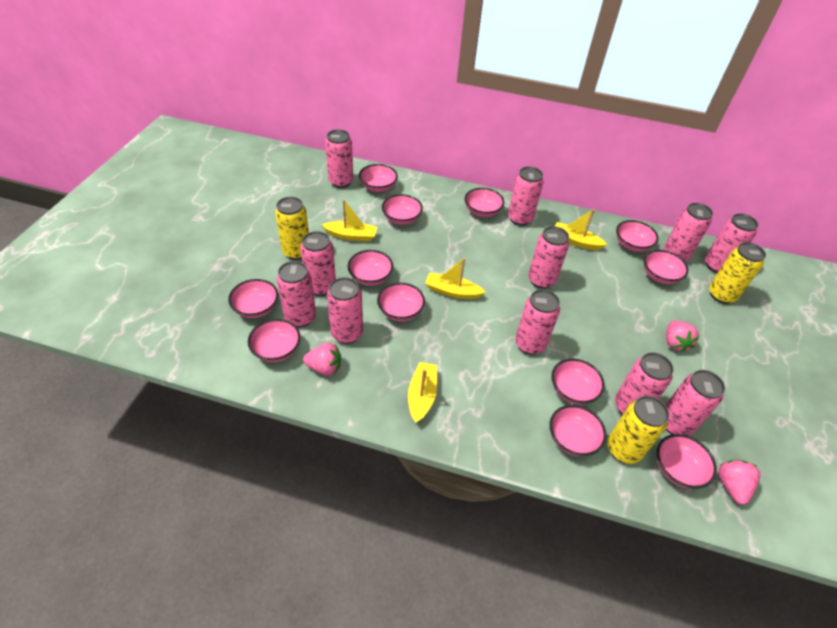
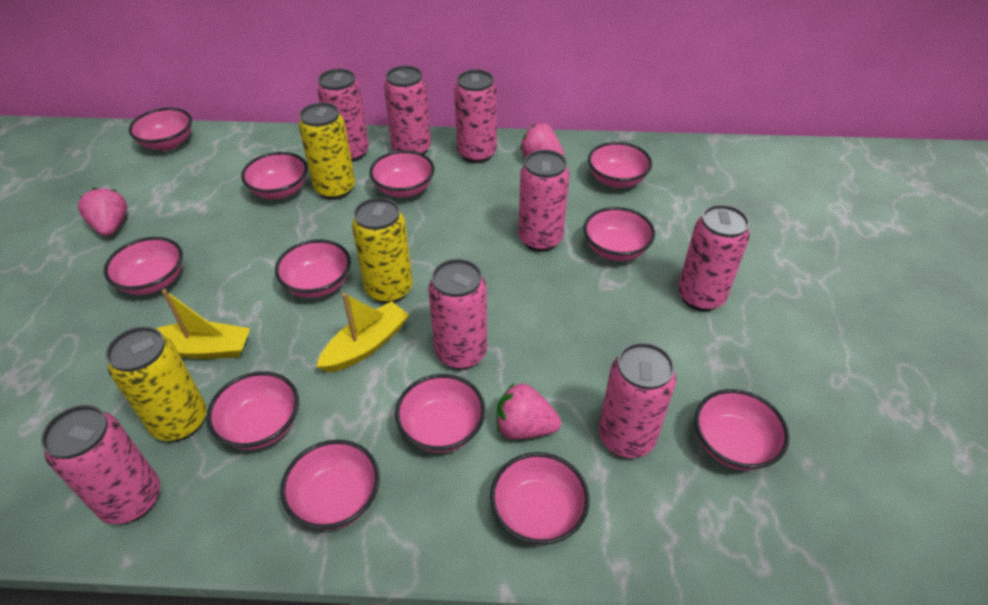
pink can: [277,261,316,327] [300,231,336,296] [325,129,353,188] [327,277,363,344] [508,166,544,226] [515,289,560,355] [528,226,569,289] [615,352,674,415] [664,203,713,261] [666,370,725,436] [705,213,758,273] = 11 -> [41,405,160,524] [317,69,369,162] [384,66,431,155] [428,259,487,370] [454,70,497,163] [518,150,570,252] [599,342,676,458] [678,204,750,311] = 8
yellow boat: [322,199,377,241] [408,362,437,423] [425,258,485,299] [555,209,607,250] = 4 -> [155,290,250,359] [316,293,409,372] = 2

